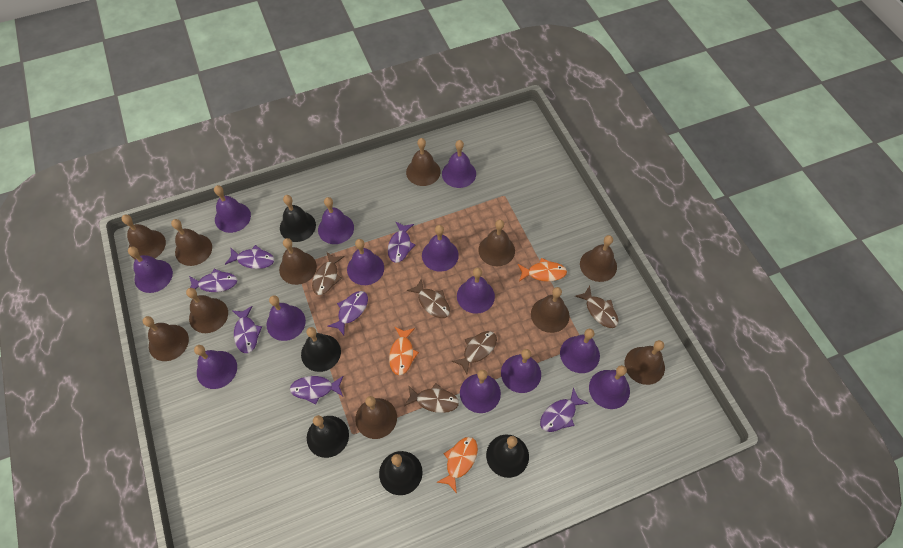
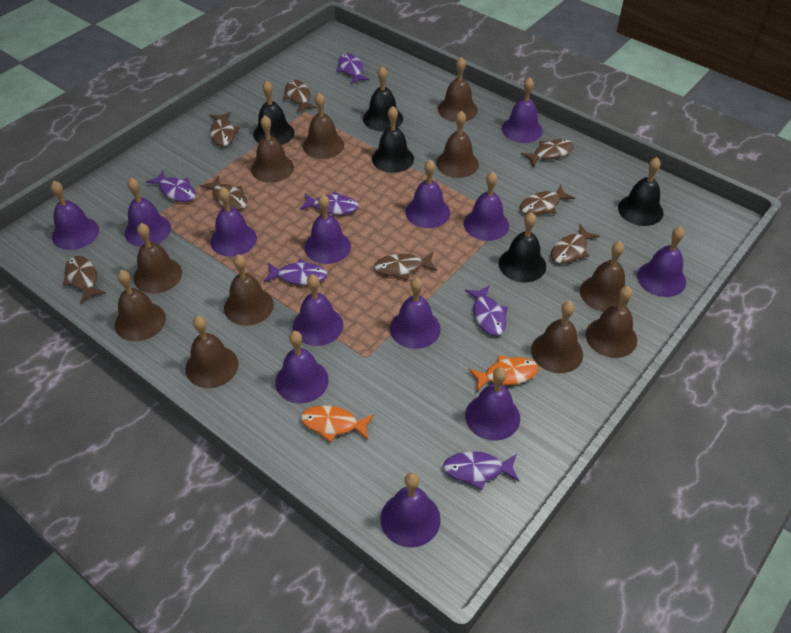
brown fish: [312,252,345,295] [404,383,459,413] [407,278,450,318] [452,331,497,374] [575,286,619,328] = 5 -> [63,256,106,303] [200,175,247,210] [210,112,240,146] [283,80,317,112] [374,252,437,280] [520,185,575,215] [521,139,574,167] [551,225,600,264] = 8
orange fish: [389,327,419,375] [436,437,478,494] [518,258,567,282] = 3 -> [301,405,374,442] [468,355,539,392] = 2
purple fish: [189,269,238,292] [225,245,274,269] [233,306,262,353] [290,376,343,405] [327,291,368,335] [388,221,415,263] [540,387,589,432] = 7 -> [146,170,196,202] [264,259,328,285] [300,191,359,215] [337,53,370,84] [443,451,519,490] [465,285,508,336] = 6

